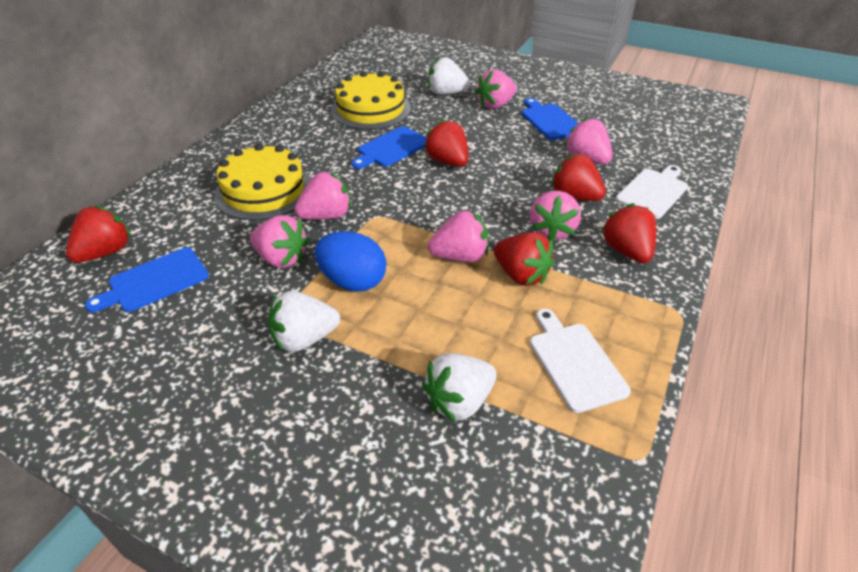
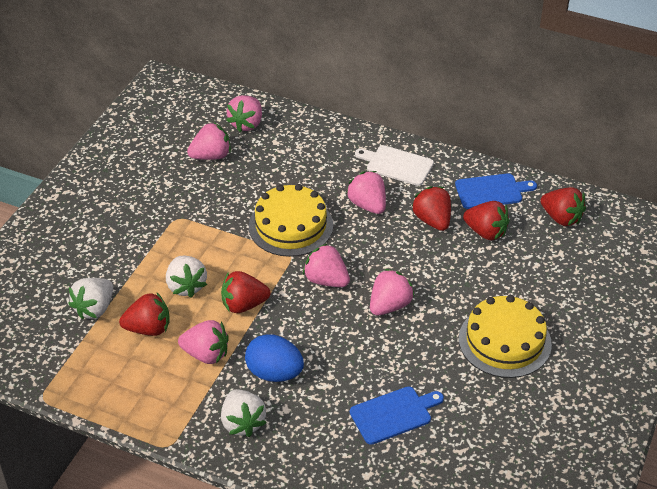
blue cutting board: [85,247,209,312] [352,126,427,169] [522,98,579,140] = 3 -> [350,386,444,445] [455,173,537,209] = 2
white cutting board: [530,309,631,413] [615,165,688,218] = 2 -> [355,145,434,186] = 1

